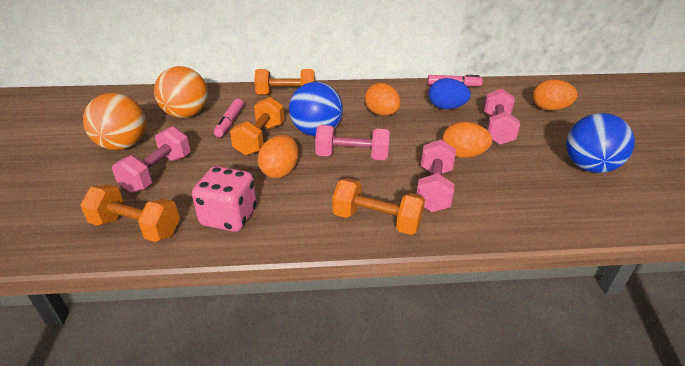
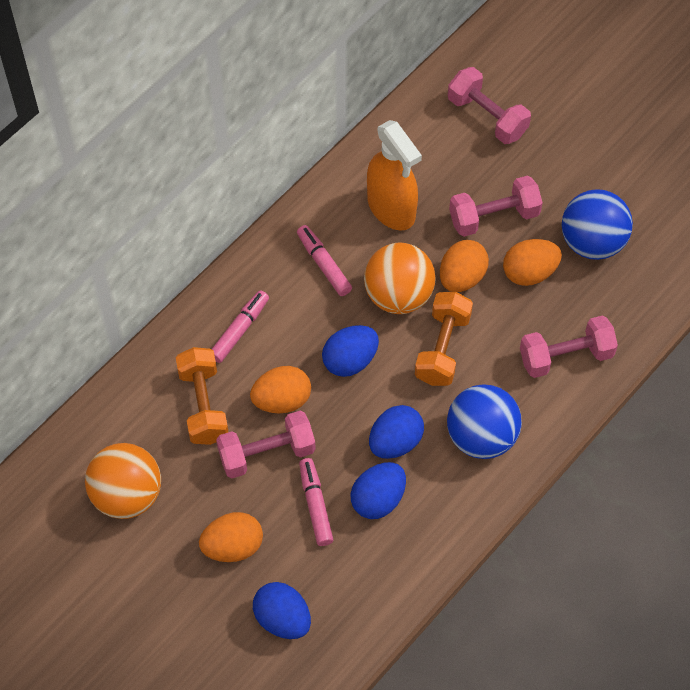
blue egg: [429,78,471,109] = 1 -> [253,582,311,639] [322,325,379,377] [350,462,406,519] [369,405,424,459] = 4
orange dumbbell: [80,184,180,242] [230,97,284,156] [254,69,315,95] [332,178,425,235] = 4 -> [176,347,228,445] [415,292,473,386] = 2
orange spray bottle: none = 0 -> [367,120,422,231] = 1
pink dice: [192,166,257,232] = 1 -> none = 0
pink marker: [214,99,244,137] [427,75,483,87] = 2 -> [212,290,269,363] [297,225,352,296] [299,458,333,546] = 3

